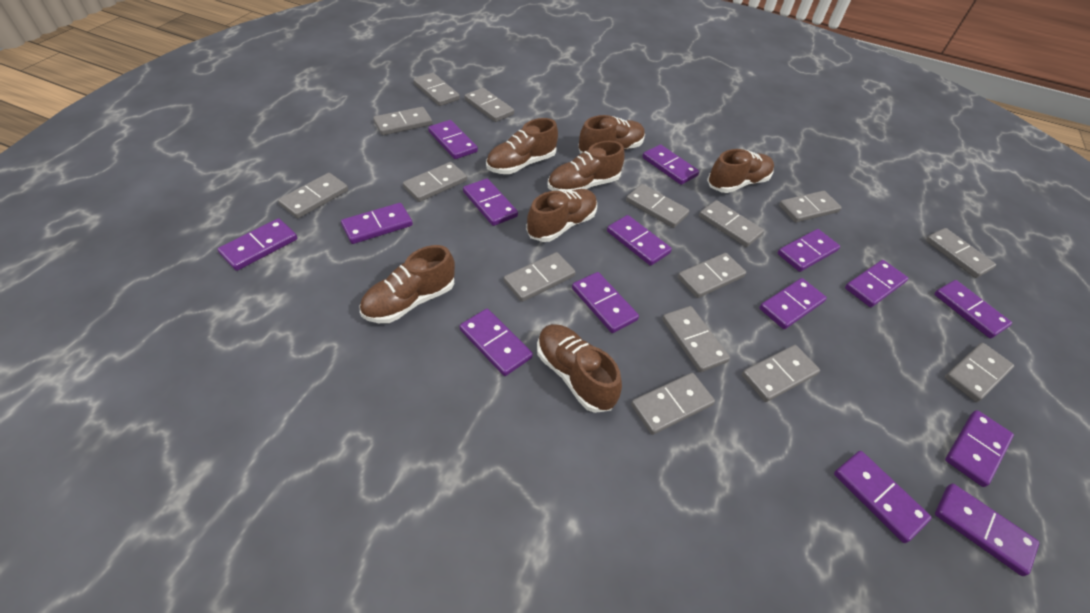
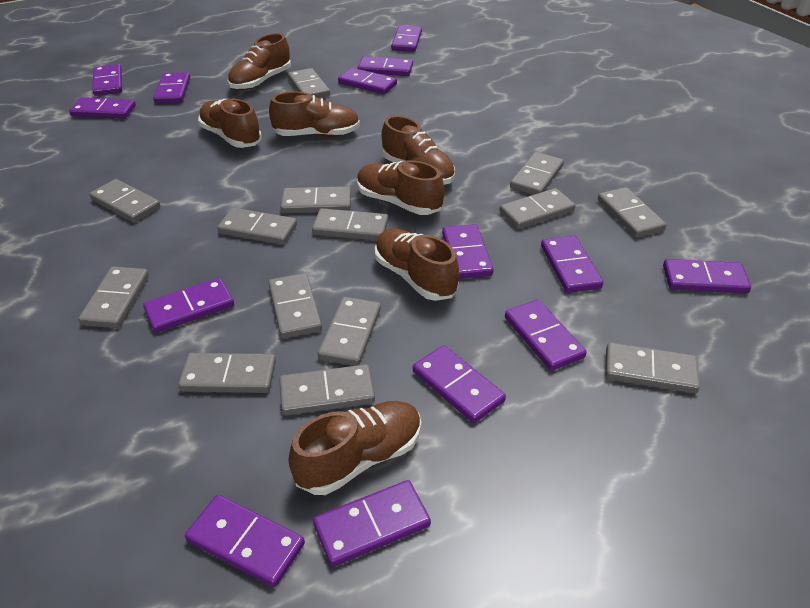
grey domino: [278,173,348,218] [373,107,432,135] [403,162,467,202] [413,73,460,106] [465,88,514,122] [504,252,576,302] [626,184,689,228] [631,373,715,435] [662,306,730,372] [678,253,746,298] [699,200,764,247] [742,345,820,402] [779,191,842,222] [926,228,996,278] [945,343,1014,402] = 15 -> [78,266,149,328] [89,179,160,222] [178,353,276,393] [217,208,297,245] [269,273,322,339] [279,364,375,415] [281,186,351,213] [288,68,330,98] [312,208,388,241] [318,297,381,366] [499,188,576,229] [510,152,564,195] [598,187,666,238] [605,342,700,393] = 14
purple domino: [218,218,297,271] [341,203,413,244] [428,120,478,159] [460,309,533,376] [463,178,518,226] [572,272,639,333] [607,215,672,266] [642,144,699,185] [759,278,827,329] [778,229,840,272] [834,451,932,543] [845,260,908,307] [934,280,1012,338] [935,484,1039,576] [945,410,1014,487] = 15 -> [69,97,136,119] [92,64,122,96] [143,278,234,333] [153,72,190,104] [185,495,305,587] [313,480,431,567] [338,68,397,95] [358,56,413,76] [391,26,422,52] [413,345,506,423] [442,224,494,279] [505,300,587,371] [541,236,603,293] [663,259,751,294] = 14

